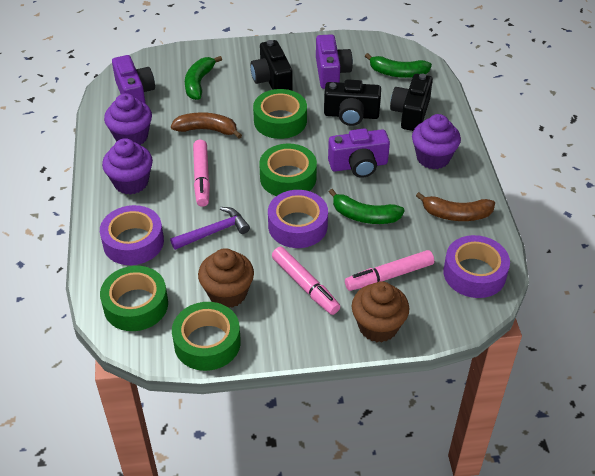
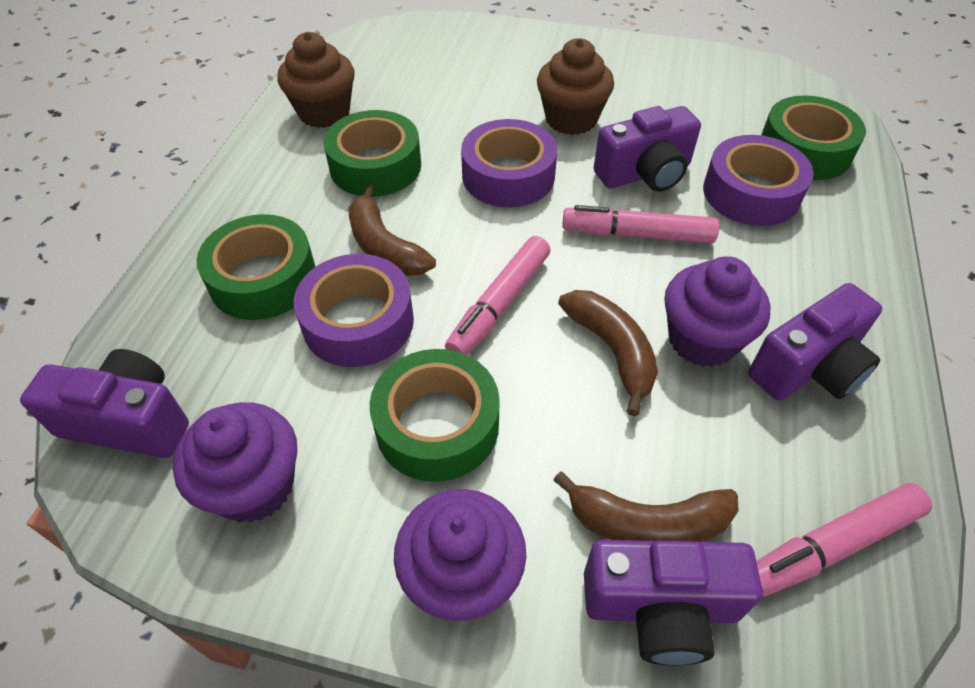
black camera: [250,40,293,90] [324,79,381,126] [390,74,433,131] = 3 -> none = 0
brown banana: [171,112,242,138] [416,192,495,221] = 2 -> [348,185,436,276] [553,471,738,542] [558,290,658,416] = 3
green banana: [185,56,222,100] [329,189,405,224] [365,53,432,78] = 3 -> none = 0
purple camera: [112,55,155,104] [316,34,353,89] [328,128,390,178] = 3 -> [20,349,189,458] [584,540,763,666] [594,106,701,192] [748,283,882,401] = 4
purple hammer: [170,207,250,250] = 1 -> none = 0

